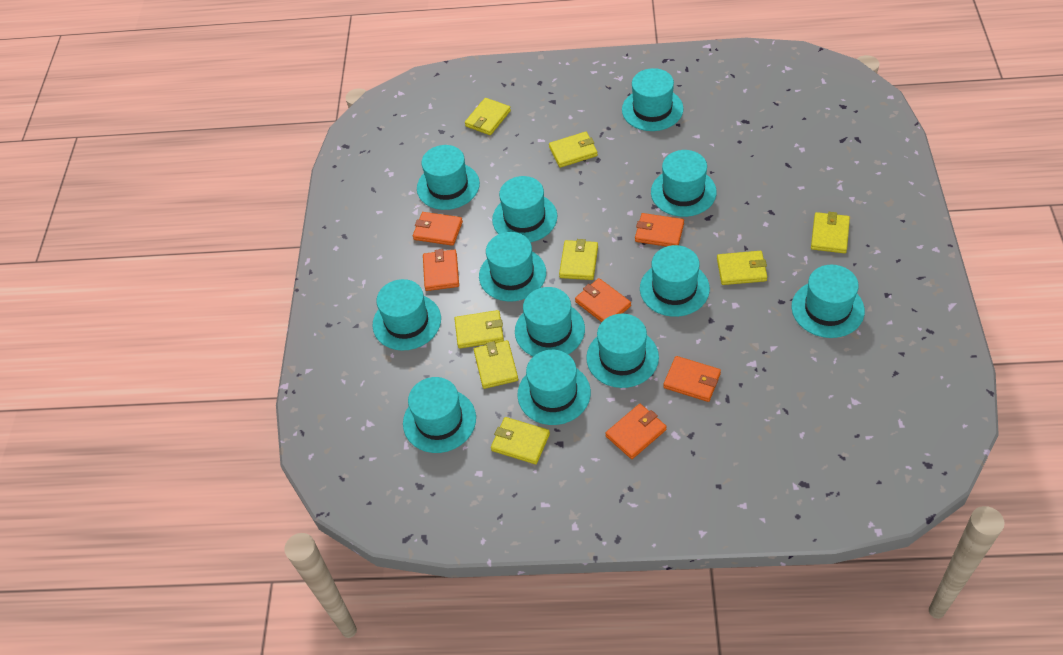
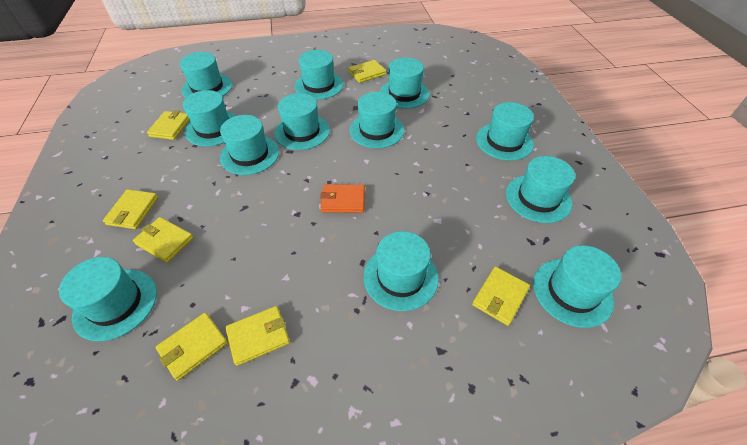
orange wallet: [413,212,463,246] [423,249,459,291] [575,278,631,322] [605,404,667,459] [635,213,684,247] [663,356,721,402] = 6 -> [320,184,365,213] = 1
yellow wallet: [454,310,504,348] [465,98,511,135] [474,340,518,389] [491,417,550,464] [549,132,598,168] [559,239,598,280] [717,251,767,285] [811,212,850,253] = 8 -> [103,189,158,229] [133,217,194,263] [147,110,189,140] [156,312,228,381] [225,306,290,366] [348,60,386,83] [472,266,530,326] = 7

